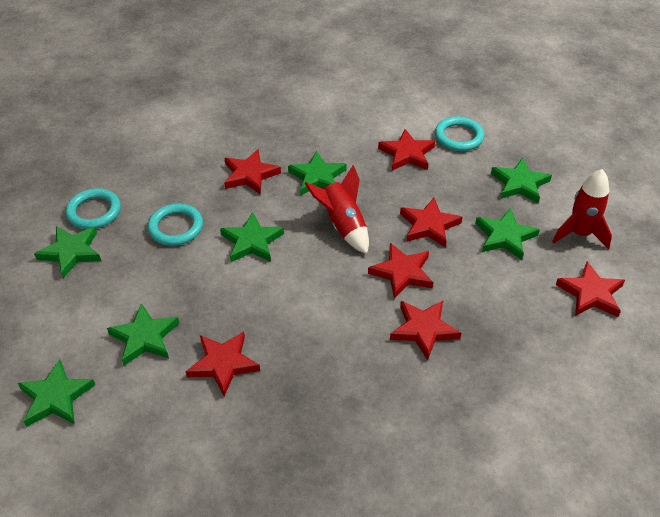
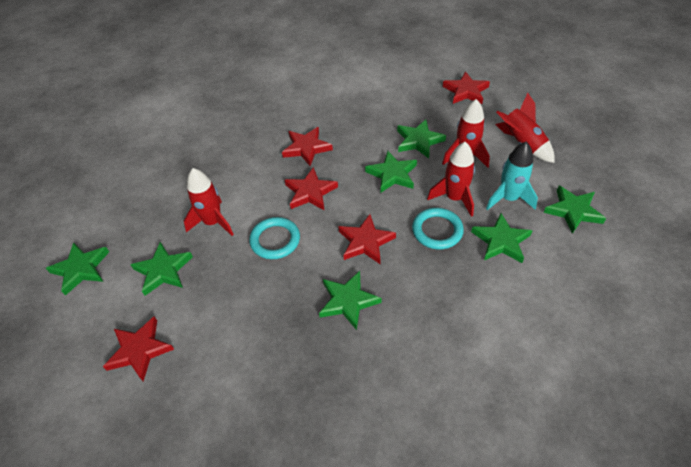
red rocket: [304,165,369,254] [552,169,612,249] = 2 -> [184,168,234,236] [427,142,475,217] [442,99,490,168] [495,93,555,163] = 4
red star: [185,331,260,396] [224,149,281,195] [368,243,433,299] [378,129,435,171] [390,301,461,361] [400,198,462,248] [556,262,625,317] = 7 -> [103,317,174,381] [282,127,333,166] [285,167,338,210] [338,214,396,264] [443,71,490,104] = 5
turquoise ring: [65,188,121,229] [147,204,203,246] [435,116,484,151] = 3 -> [249,217,300,259] [412,208,464,249] = 2
turquoise rocket: none = 0 -> [486,142,538,210] = 1

